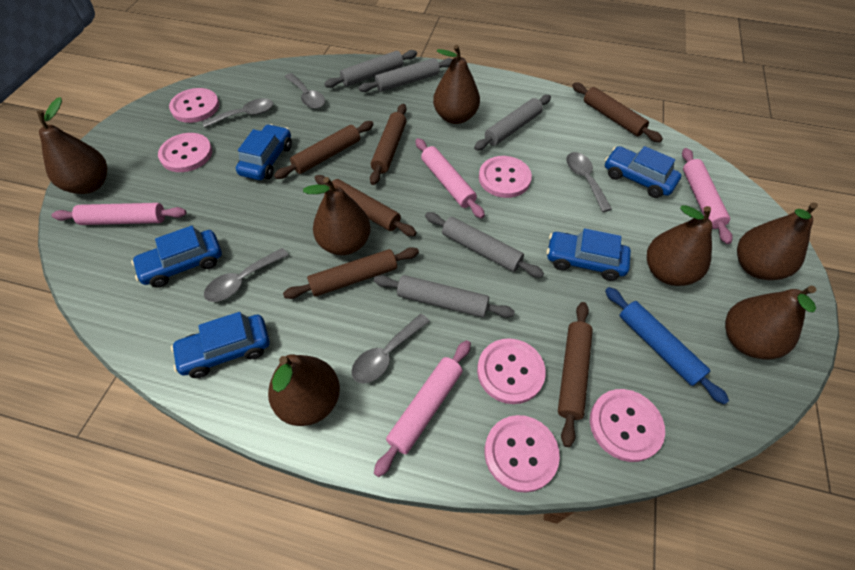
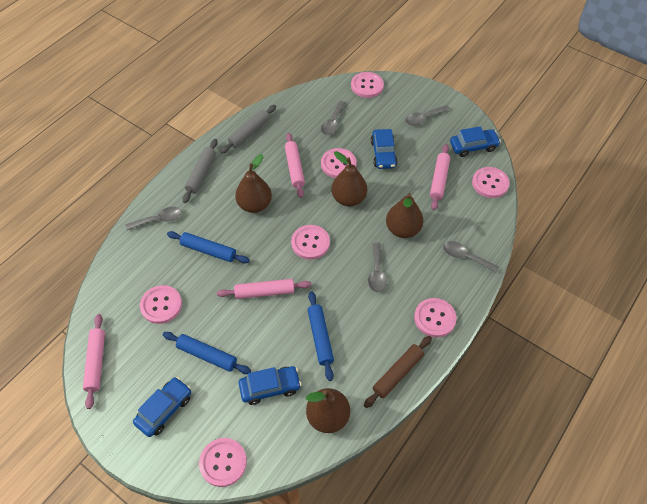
blue car: [131,226,222,288] [171,312,270,378] [236,124,292,180] [547,228,631,281] [605,146,681,198] = 5 -> [133,377,191,437] [239,366,301,405] [371,129,398,169] [450,126,501,157] = 4
blue rolling pin: [605,287,729,404] = 1 -> [163,332,251,374] [167,231,250,263] [308,291,334,381] = 3
brown pear: [37,97,108,194] [268,354,340,426] [303,177,371,255] [433,45,480,124] [647,206,712,286] [725,286,816,360] [737,202,818,280] = 7 -> [235,154,272,213] [306,388,350,433] [331,151,367,207] [386,193,423,238] = 4
brown rolling pin: [274,121,374,179] [283,247,419,299] [315,175,417,236] [370,104,407,185] [558,302,593,447] [572,83,663,142] = 6 -> [364,336,432,408] = 1
grey rolling pin: [324,50,417,88] [358,58,453,92] [374,275,515,318] [425,212,544,278] [474,95,551,150] = 5 -> [183,139,218,203] [220,105,276,154] = 2
pink button: [158,133,212,172] [169,88,219,123] [477,338,546,404] [479,156,532,198] [484,415,560,493] [590,389,665,462] = 6 -> [140,285,182,324] [199,438,247,487] [291,225,330,260] [321,148,356,178] [351,72,384,98] [414,298,456,337] [472,167,510,198] = 7

